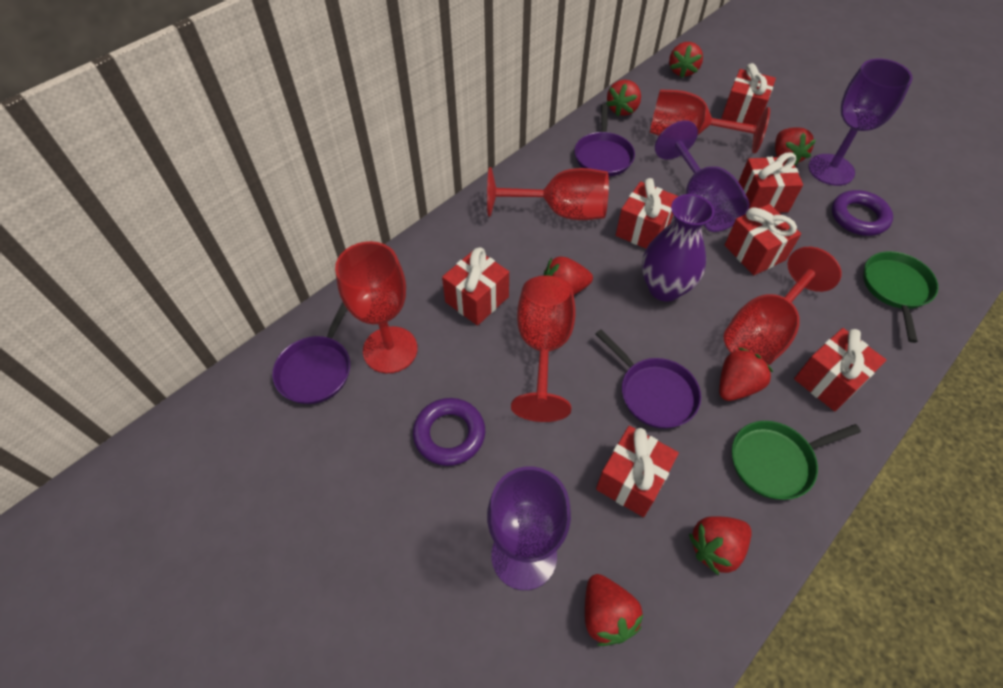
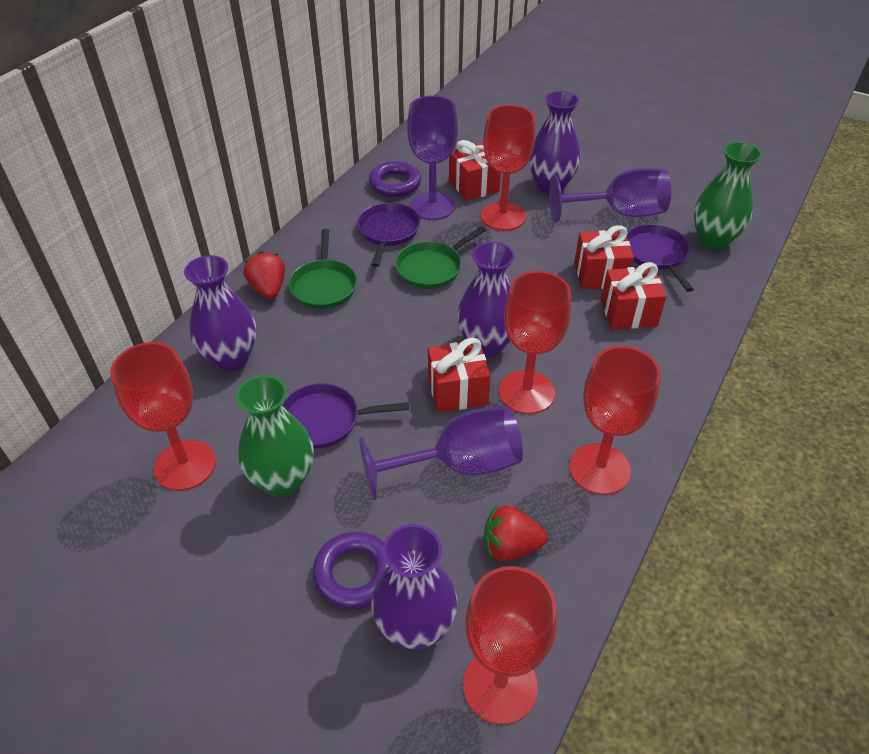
green vase: none = 0 -> [236,375,314,497] [694,142,762,250] = 2
purple vase: [642,194,715,301] = 1 -> [184,255,257,371] [371,524,458,649] [457,242,515,357] [529,91,581,194] = 4
red gift: [442,247,509,326] [596,426,679,517] [616,178,678,249] [721,63,776,125] [725,204,801,275] [739,152,803,213] [794,328,886,411] = 7 -> [428,338,491,413] [449,140,501,201] [574,225,634,289] [601,262,666,329] = 4
red strawberry: [544,257,593,295] [585,574,644,646] [606,79,641,117] [669,42,703,78] [689,516,752,576] [719,348,773,401] [775,127,816,165] = 7 -> [243,251,285,299] [484,505,548,561] = 2

